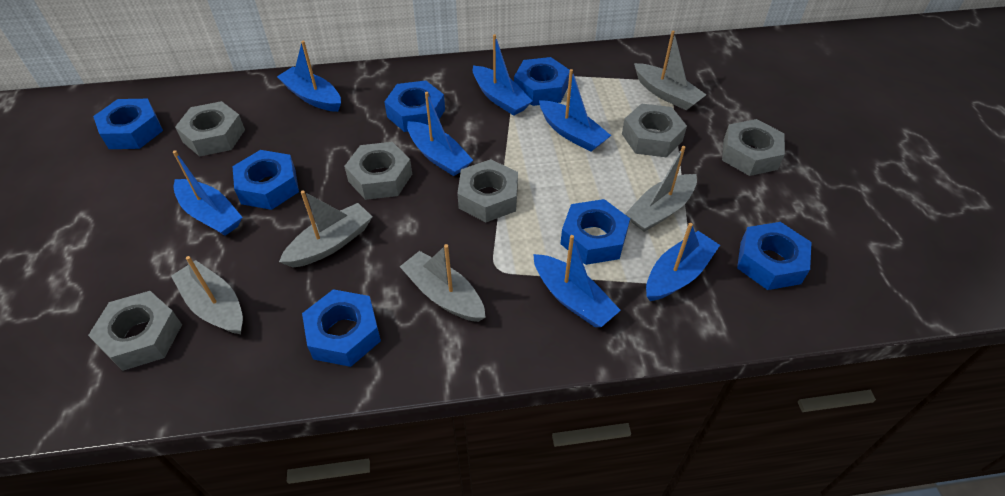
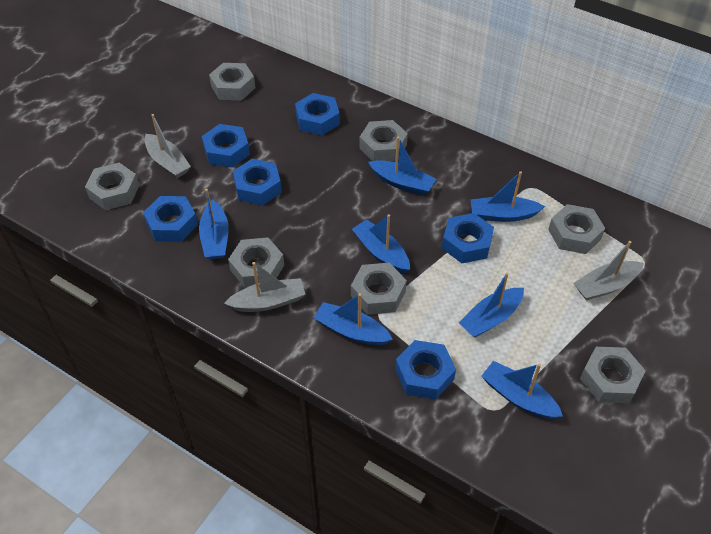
blue nut: [93,99,163,149] [232,150,299,210] [302,289,381,367] [384,80,445,132] [514,57,570,106] [560,199,630,265] [737,222,812,290] = 7 -> [143,196,198,242] [202,124,250,168] [233,159,282,205] [295,93,340,135] [395,340,456,399] [442,213,494,263] = 6
grey boat: [171,256,243,334] [279,191,372,268] [400,244,486,322] [625,146,697,232] [634,31,706,110] = 5 -> [144,114,191,178] [224,262,305,312] [574,241,644,301] = 3
grey nut: [88,291,182,371] [175,101,245,157] [344,142,412,200] [457,159,518,222] [622,103,687,157] [722,119,785,176] = 6 -> [85,163,139,210] [209,63,255,100] [228,237,284,288] [351,263,407,315] [360,120,408,161] [548,204,605,254] [580,347,646,403] = 7

